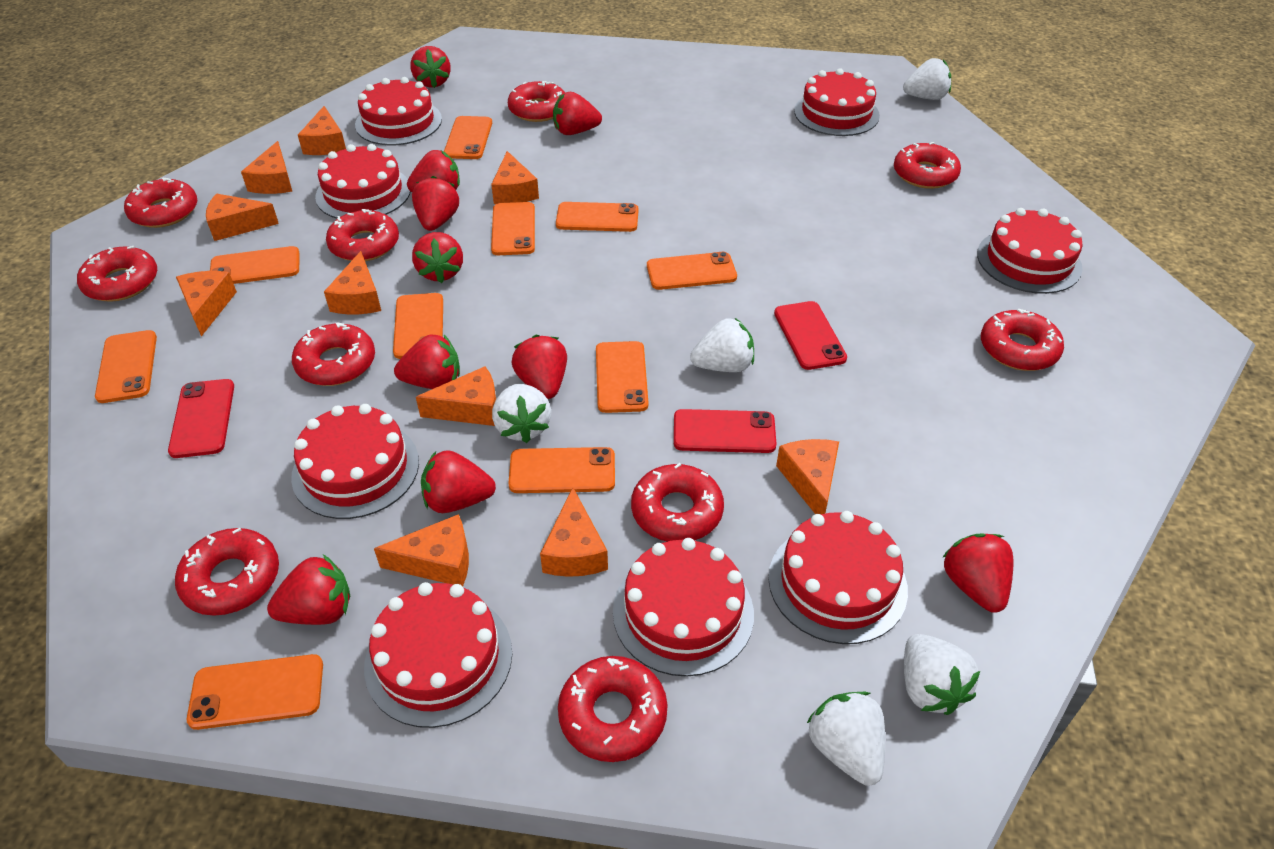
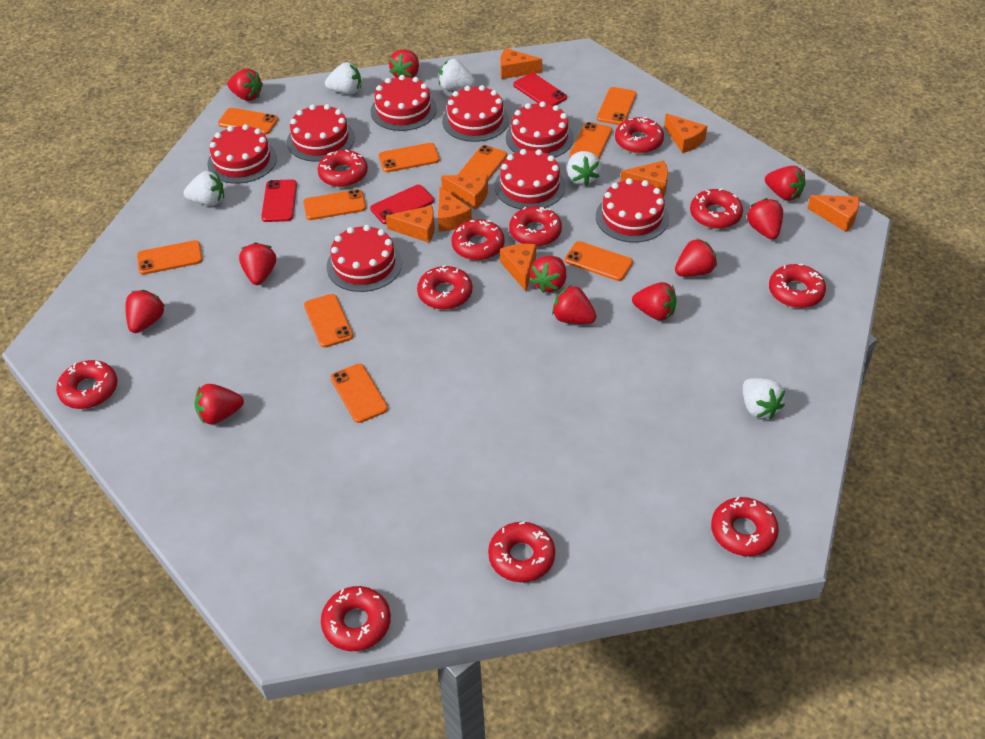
orange cheese: [176,271,237,337] [206,193,279,241] [241,141,292,194] [298,106,346,155] [324,251,381,315] [374,514,469,586] [416,366,496,426] [491,151,539,204] [540,487,608,577] [776,439,839,514] = 10 -> [386,205,435,243] [438,187,472,231] [441,175,488,210] [500,48,542,79] [500,244,536,291] [620,161,668,196] [664,113,707,153] [807,195,860,232] = 8
red donut: [77,246,157,302] [124,177,197,228] [175,528,279,616] [292,322,375,386] [326,209,399,261] [508,81,565,122] [558,656,668,762] [631,463,724,542] [894,142,961,189] [981,309,1064,371] = 10 -> [56,360,117,409] [318,150,368,187] [321,586,391,651] [417,265,472,310] [451,219,505,260] [488,522,555,582] [509,206,562,247] [615,117,664,153] [690,188,743,229] [711,497,779,556] [769,264,826,308] = 11
red strawberry: [267,555,350,625] [394,335,460,389] [407,150,460,192] [410,46,451,88] [412,176,459,231] [412,232,463,283] [421,450,496,513] [511,335,567,399] [553,92,602,135] [942,533,1013,613] = 10 -> [126,290,165,333] [194,384,244,424] [227,69,263,101] [239,242,276,285] [389,49,419,78] [530,256,566,293] [552,285,597,324] [632,282,677,321] [675,239,717,276] [747,198,783,240] [765,166,806,201] = 11

